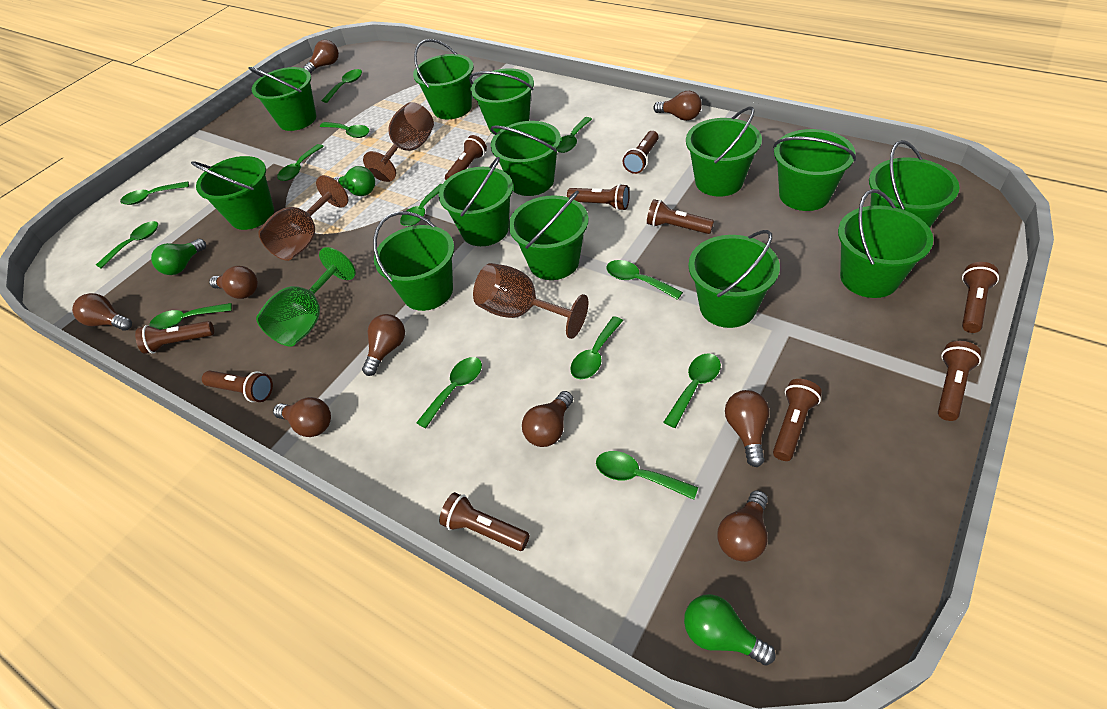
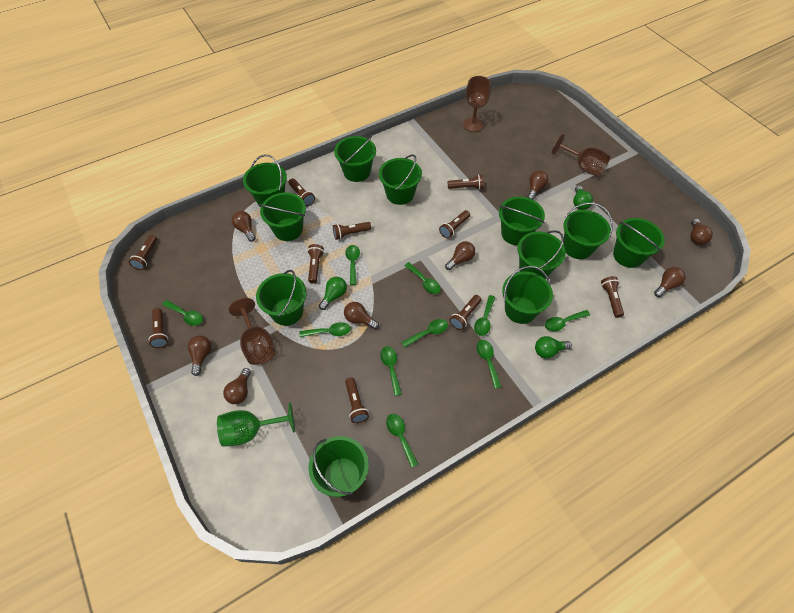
brown light bulb: [72,293,132,331] [209,266,258,299] [273,397,331,437] [303,40,339,73] [362,314,405,376] [522,391,573,447] [653,91,702,121] [717,490,768,562] [725,390,769,467] = 9 -> [188,335,211,376] [223,368,251,404] [232,211,256,242] [344,302,379,329] [445,241,475,270] [527,170,548,200] [654,267,685,297] [690,219,713,245] = 8
green bucket: [191,156,274,230] [249,67,316,131] [373,211,454,311] [413,39,474,119] [438,157,513,246] [469,68,534,134] [490,121,561,196] [509,190,589,280] [686,107,762,197] [688,230,780,328] [773,129,856,211] [838,189,933,298] [869,140,960,228] = 13 -> [243,154,287,207] [256,270,307,326] [259,193,306,241] [308,436,369,497] [334,136,376,182] [379,154,422,205] [499,197,545,245] [502,266,553,324] [517,230,566,279] [563,203,613,259] [613,218,665,268] = 11
green spoon: [96,221,158,269] [120,181,189,205] [149,303,232,330] [277,144,324,181] [320,122,370,138] [321,69,362,103] [400,184,442,226] [416,357,482,428] [557,117,592,153] [570,316,623,379] [596,451,698,500] [606,260,683,300] [663,353,721,428] = 13 -> [162,300,203,326] [300,322,351,337] [345,245,360,285] [380,347,402,396] [386,414,418,468] [401,319,448,348] [404,262,441,294] [474,295,496,336] [477,340,501,389] [545,310,590,331] = 10

